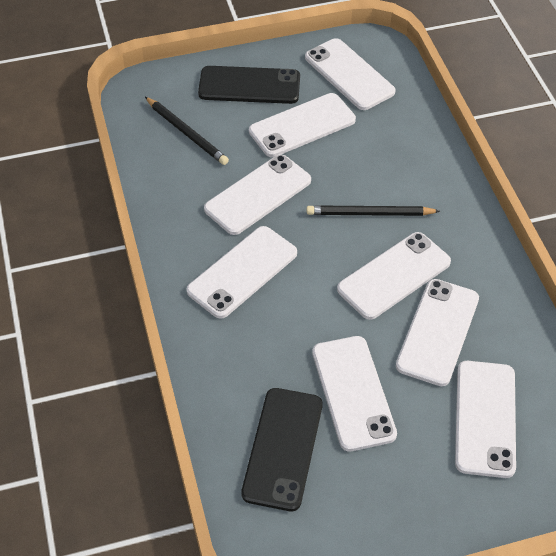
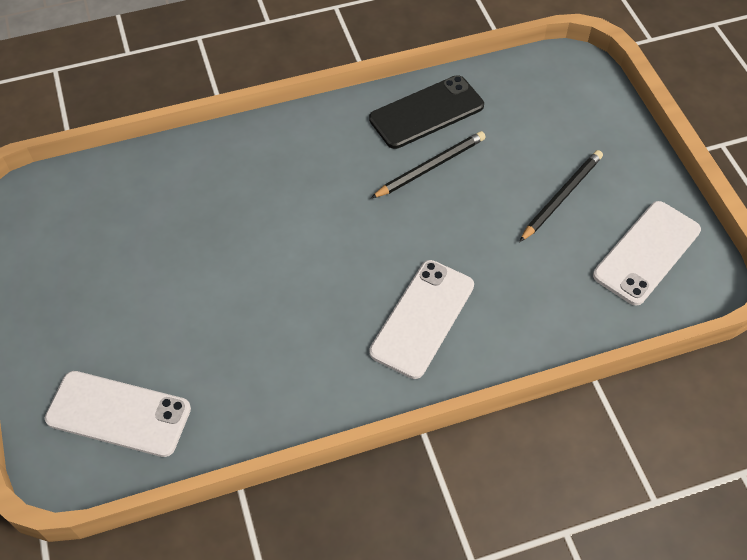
black phone: [198,66,300,104] [241,388,323,511] = 2 -> [369,75,484,149] = 1
white phone: [187,226,297,319] [204,155,311,235] [249,93,356,157] [305,38,396,110] [312,336,397,451] [337,232,451,320] [396,279,479,386] [455,361,516,478] = 8 -> [45,371,191,457] [369,260,474,379] [593,201,701,306] = 3

